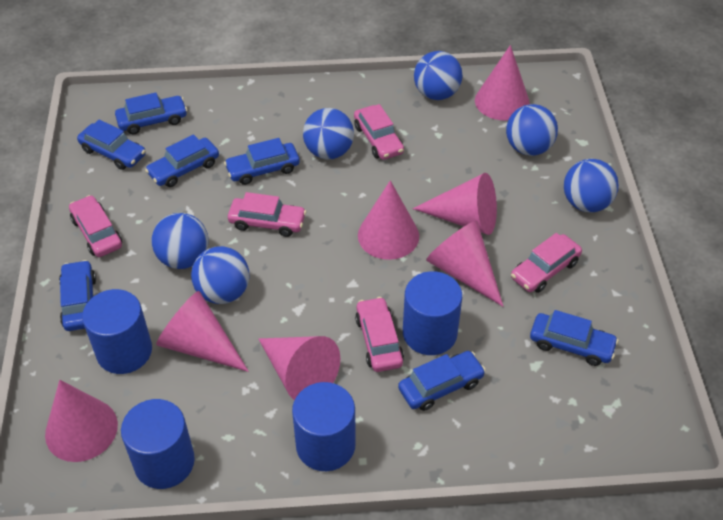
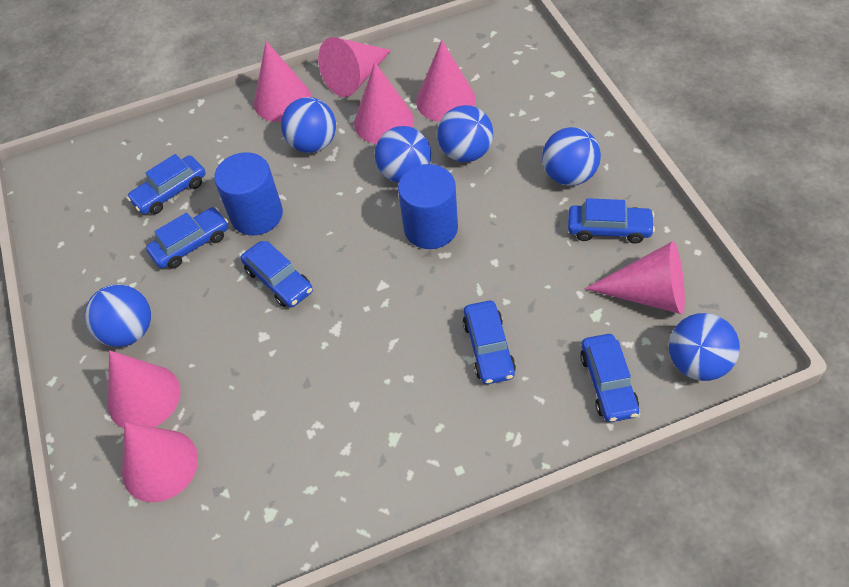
blue car: [59,260,96,331] [77,120,146,170] [115,93,187,134] [145,134,219,187] [224,138,300,185] [398,351,486,411] [530,310,619,366] = 7 -> [127,154,206,214] [146,207,228,269] [241,241,313,308] [463,301,516,384] [568,198,655,244] [580,334,639,422] = 6
blue cylinder: [82,289,152,374] [121,399,195,489] [292,382,356,471] [403,271,462,355] = 4 -> [214,152,283,236] [398,164,458,249] = 2
pink car: [69,195,122,257] [228,192,306,237] [354,104,404,160] [355,297,404,372] [511,233,582,293] = 5 -> none = 0

